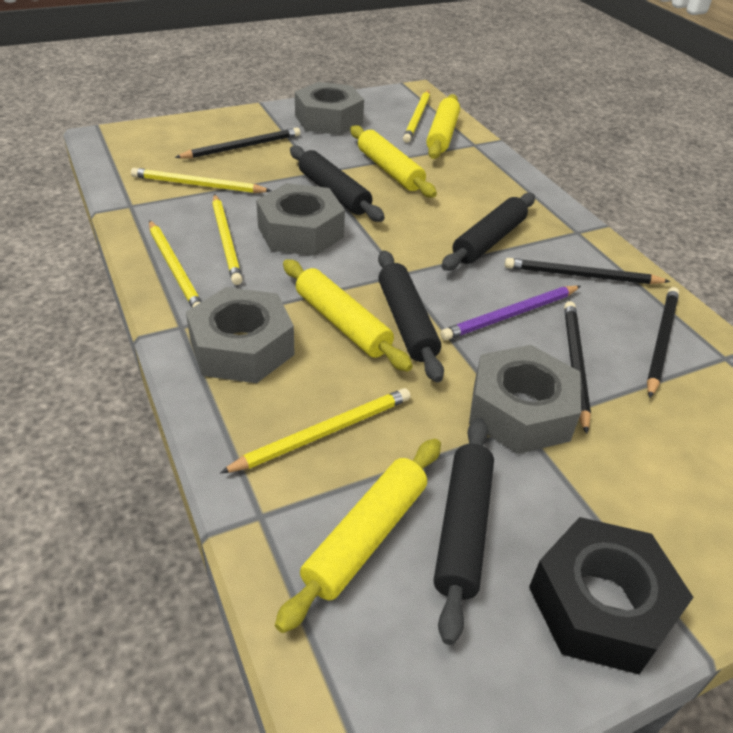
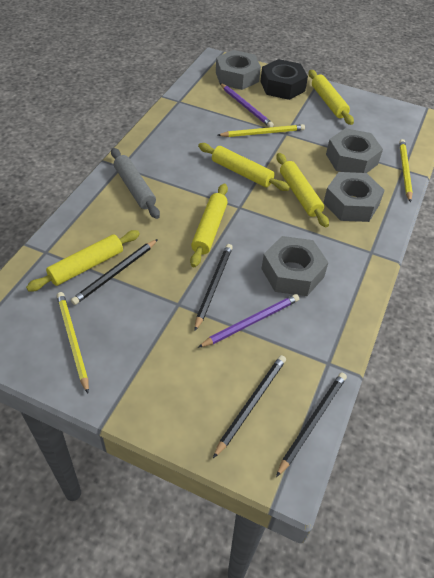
black rolling pin: [290,146,385,222] [378,250,444,383] [434,418,494,645] [441,193,535,271] = 4 -> none = 0
grey rolling pin: none = 0 -> [111,148,160,219] = 1
purple pencil: [440,286,581,340] = 1 -> [198,294,299,348] [220,83,274,127] = 2
yellow pencil: [131,168,272,193] [149,220,202,308] [212,194,243,285] [220,388,410,473] [403,90,430,143] = 5 -> [57,292,89,393] [218,124,305,137] [399,139,413,202] = 3
yellow rolling pin: [275,439,441,633] [283,259,413,372] [350,125,437,198] [426,94,460,159] = 4 -> [26,230,140,292] [190,184,228,267] [198,143,290,191] [276,153,329,227] [309,70,354,125] = 5

